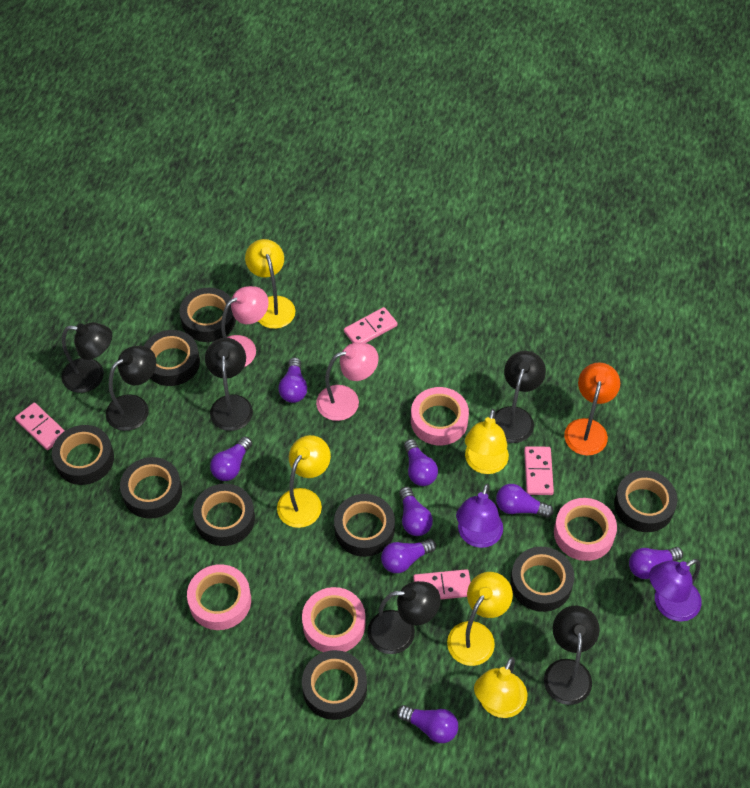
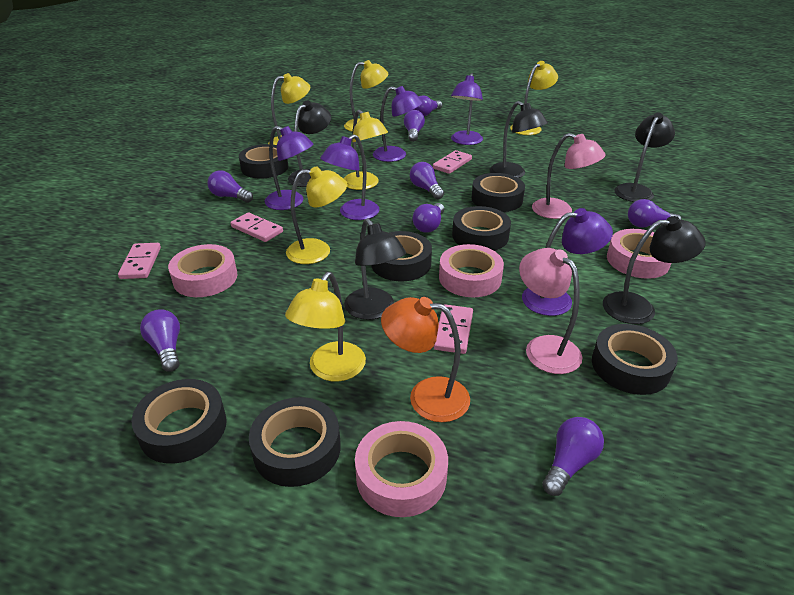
black lamp: [61,322,112,393] [106,346,156,431] [205,338,253,431] [367,581,441,654] [495,351,546,443] [544,606,600,705] = 6 -> [288,100,331,187] [344,218,406,320] [490,101,548,178] [603,216,706,324] [614,112,675,202] = 5
black tape: [52,425,114,485] [120,457,182,519] [144,330,200,386] [180,288,236,342] [193,484,255,546] [302,650,367,720] [334,494,395,557] [510,547,574,612] [614,470,678,532] = 9 -> [132,379,227,464] [239,144,288,179] [249,397,341,487] [371,231,432,281] [452,206,511,250] [472,173,525,212] [592,324,678,395] = 7
purple lamp: [456,484,503,548] [649,559,701,621] = 2 -> [265,126,313,210] [320,134,380,220] [373,86,423,162] [451,73,483,145] [522,208,613,316] = 5
yellow lamp: [245,239,295,329] [277,435,331,528] [447,572,513,666] [465,409,509,474] [474,657,527,718] = 5 -> [268,73,310,145] [285,272,366,381] [286,166,347,264] [343,110,388,190] [344,60,388,132] [510,61,558,135] = 6

